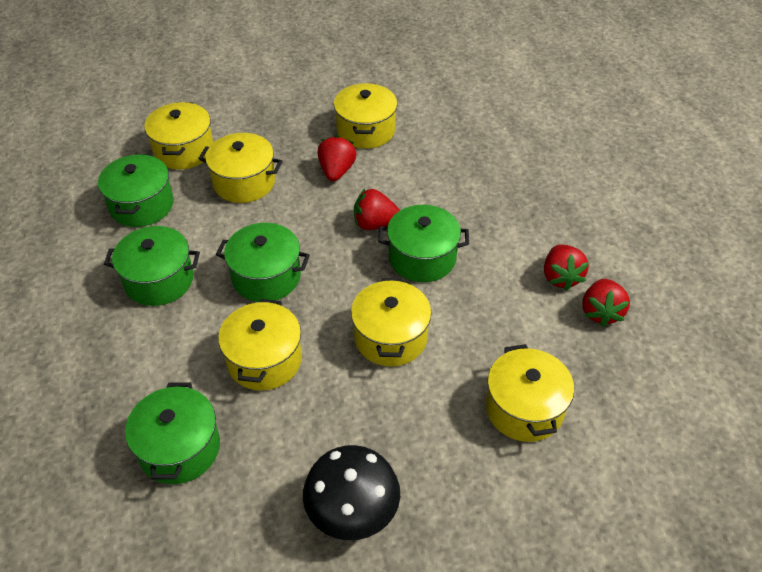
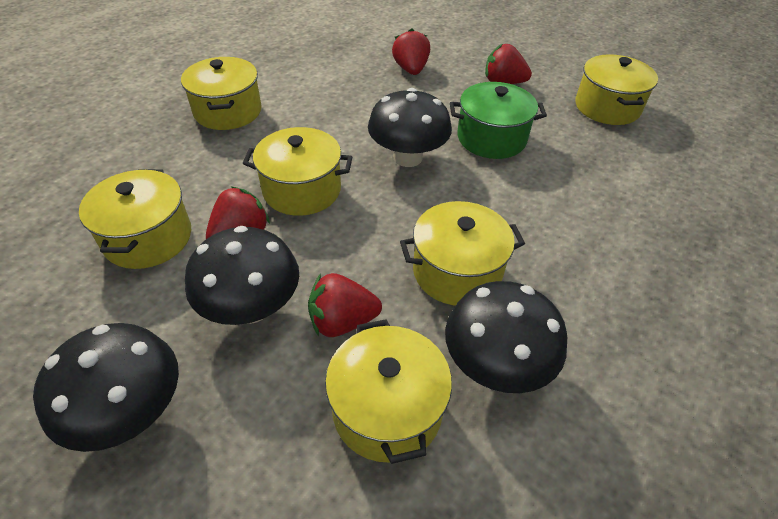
black mushroom: [303,445,400,540] = 1 -> [33,323,179,452] [185,226,299,325] [368,88,452,167] [445,281,567,393] = 4
green pot: [98,154,174,227] [104,226,200,306] [125,382,220,484] [216,223,310,302] [378,205,469,282] = 5 -> [450,82,547,159] = 1

